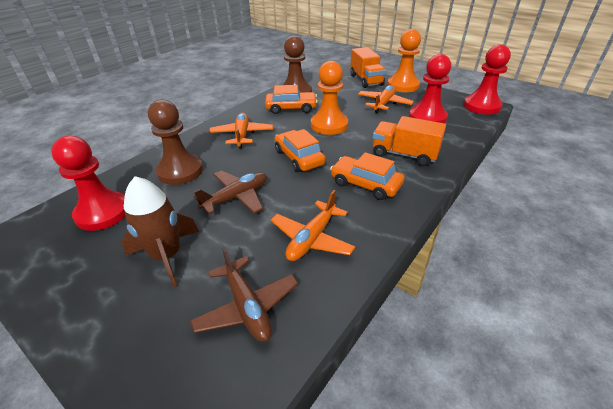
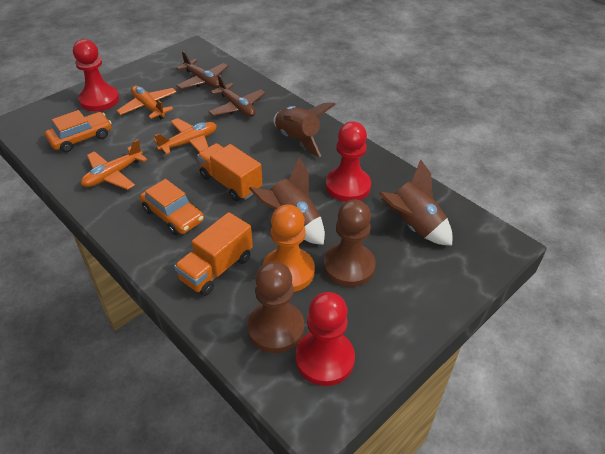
brown rocket: [121,176,199,287] = 1 -> [249,157,325,245] [274,103,336,157] [378,159,452,245] = 3
orange car: [265,85,318,114] [274,129,326,172] [330,152,404,200] = 3 -> [45,110,112,152] [140,179,204,235] = 2
orange pawn: [311,61,348,135] [387,29,421,92] = 2 -> [263,204,315,292] = 1

